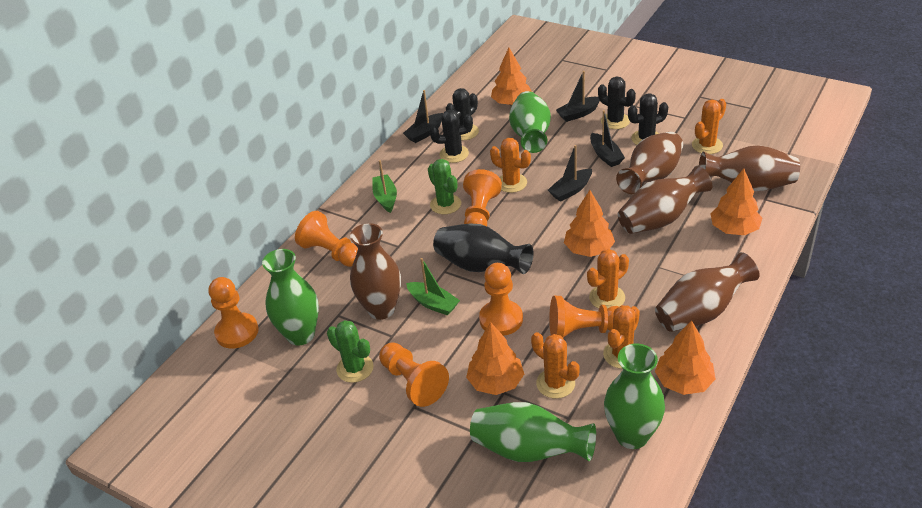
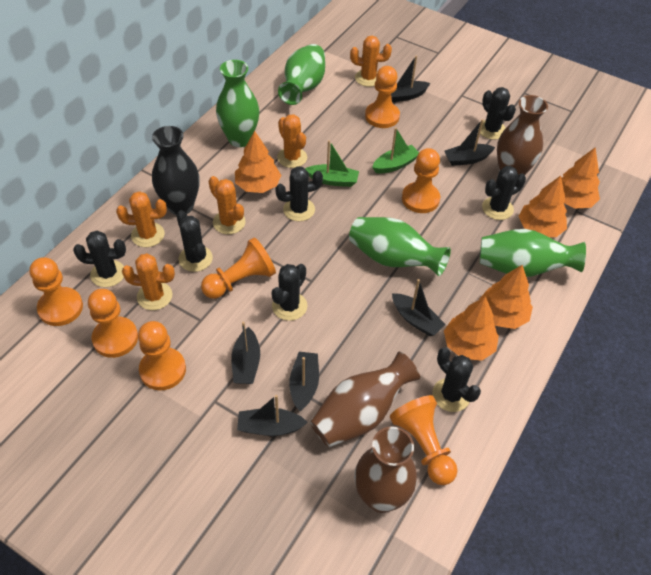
black boat: [403,90,443,143] [548,145,592,202] [556,71,600,122] [590,110,625,167] = 4 -> [231,322,260,384] [237,395,308,436] [289,352,319,411] [391,55,430,102] [392,279,446,336] [444,119,495,166] = 6
black cactus: [430,110,473,163] [446,88,479,140] [598,76,636,129] [628,94,668,145] = 4 -> [73,231,126,287] [177,210,213,272] [271,264,308,321] [275,166,323,221] [432,347,481,412] [478,87,516,140] [482,166,526,220] = 7
brown vase: [350,223,401,320] [616,132,683,194] [618,165,712,234] [655,252,760,332] [699,145,800,191] = 5 -> [310,352,420,447] [354,426,417,513] [497,95,548,175] = 3
green cactus: [327,320,374,383] [428,159,461,214] = 2 -> none = 0
orange pawn: [209,277,258,349] [295,211,358,267] [379,342,449,407] [463,169,502,226] [479,263,523,336] [549,296,619,338] = 6 -> [30,257,83,326] [88,289,138,358] [138,321,186,390] [201,238,276,299] [365,66,400,128] [390,395,457,485] [402,148,440,213] = 7

